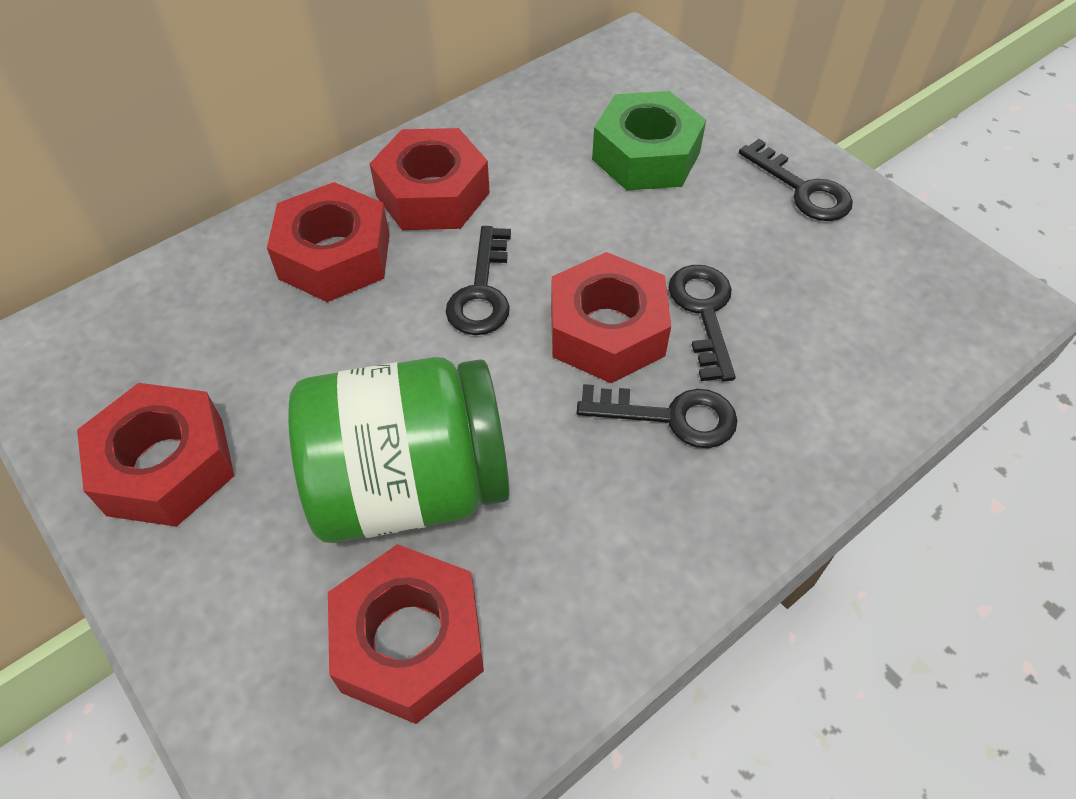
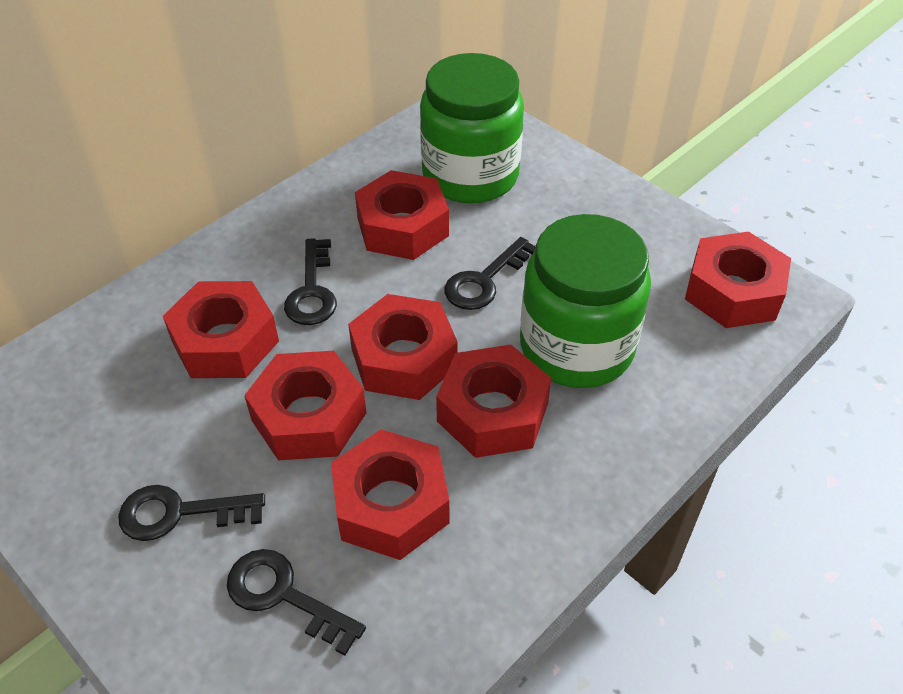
green jar: [288,357,510,543] = 1 -> [420,53,524,203] [520,214,651,388] = 2
green nut: [592,91,706,190] = 1 -> none = 0
red nut: [77,383,234,527] [267,182,390,302] [328,544,484,724] [369,128,490,230] [551,252,671,383] = 5 -> [163,281,279,378] [244,351,366,460] [331,429,449,560] [348,294,457,400] [355,170,449,260] [436,345,551,458] [685,231,791,328] = 7

